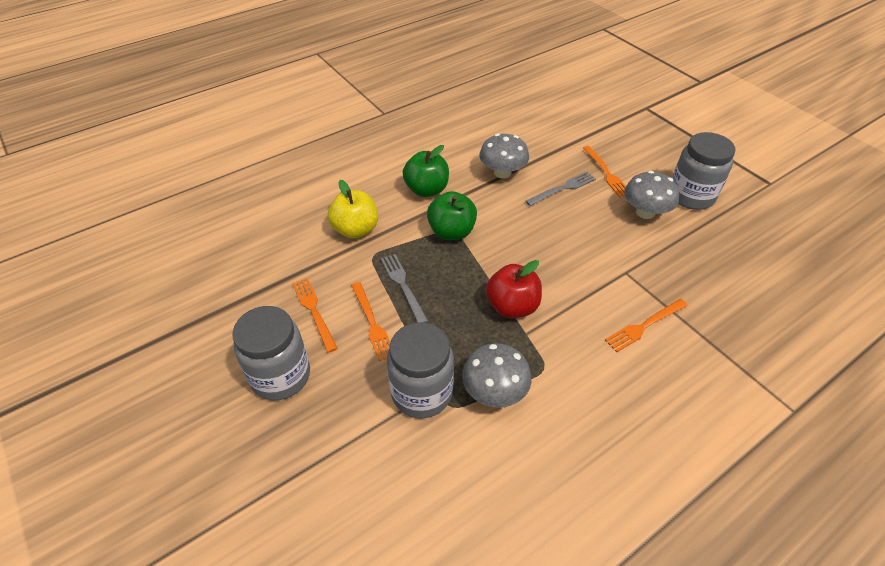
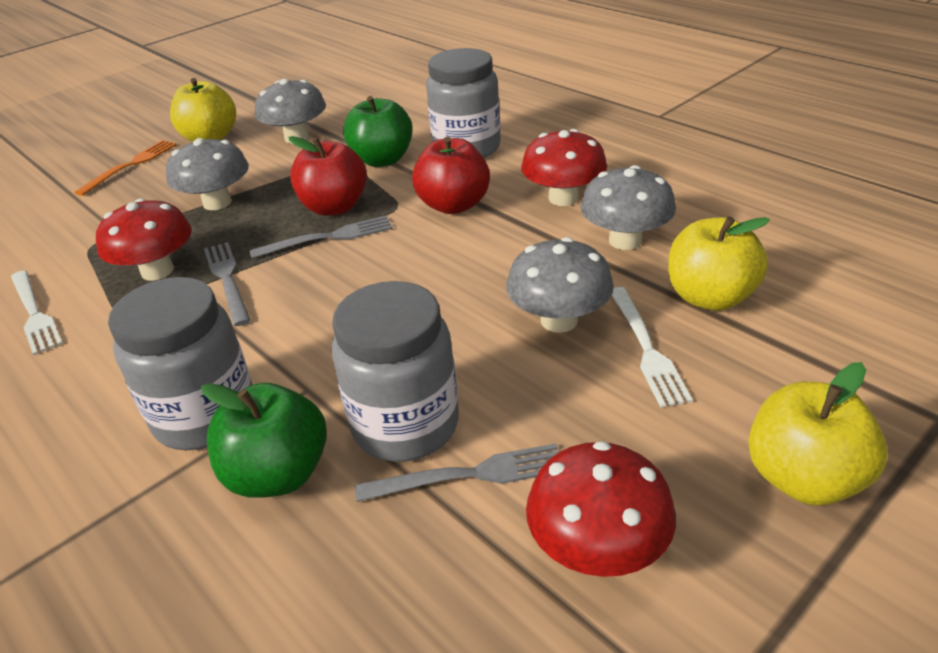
grey fork: [381,254,428,323] [526,172,596,206] = 2 -> [204,242,251,326] [249,216,393,259] [355,444,559,502] = 3
grey mushroom: [462,343,532,408] [479,134,529,179] [624,171,679,219] = 3 -> [166,138,249,210] [255,79,326,144] [506,237,614,333] [580,165,676,250] = 4
orange fork: [292,278,338,353] [351,282,390,361] [583,146,626,198] [605,299,688,352] = 4 -> [74,140,177,196] = 1
red apple: [486,260,542,318] = 1 -> [288,136,367,216] [412,137,490,214] = 2
red mushroom: none = 0 -> [96,198,192,281] [521,129,607,206] [526,441,676,577] = 3
white fork: none = 0 -> [11,270,63,355] [611,287,693,407] = 2
yellow apple: [328,180,378,239] = 1 -> [170,78,236,142] [668,216,770,311] [748,362,888,505] = 3

